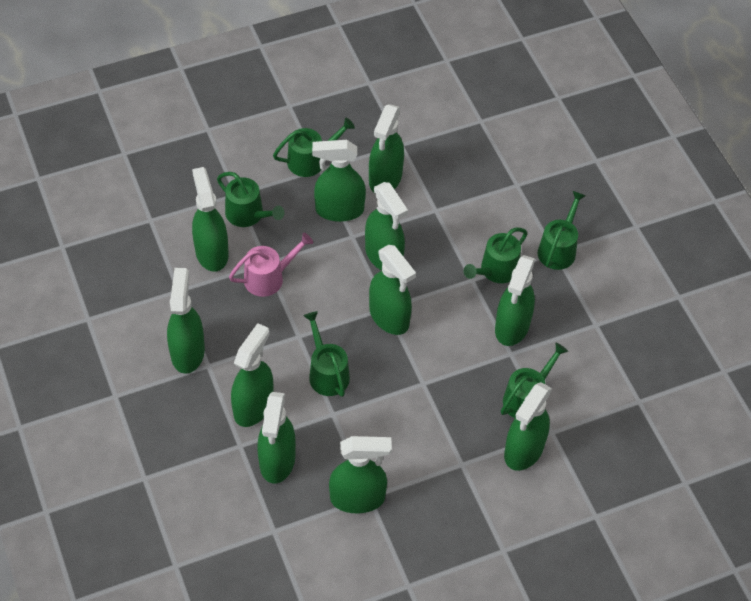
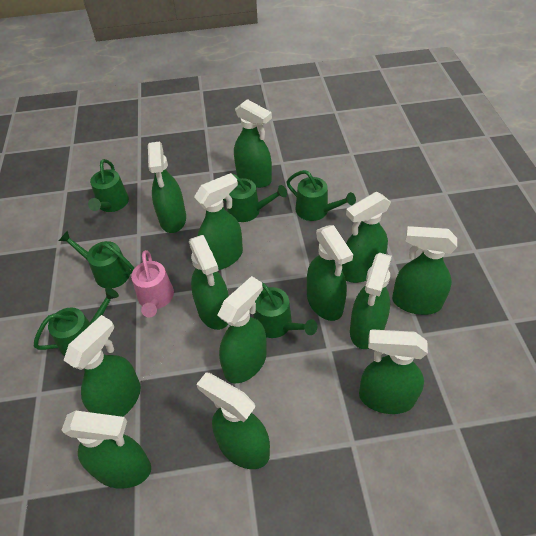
green spray bottle: [167,268,205,374] [192,167,229,272] [231,323,274,427] [257,392,296,483] [312,140,366,222] [329,436,392,513] [365,182,408,271] [369,104,404,192] [369,245,416,335] [495,255,535,346] [504,382,552,471] = 11 -> [62,410,151,489] [64,315,141,417] [148,142,186,233] [189,235,229,330] [194,173,243,270] [196,373,270,469] [217,276,267,383] [234,99,272,188] [307,225,353,321] [342,192,391,283] [350,253,392,349] [359,329,428,414] [392,226,457,315] = 13

